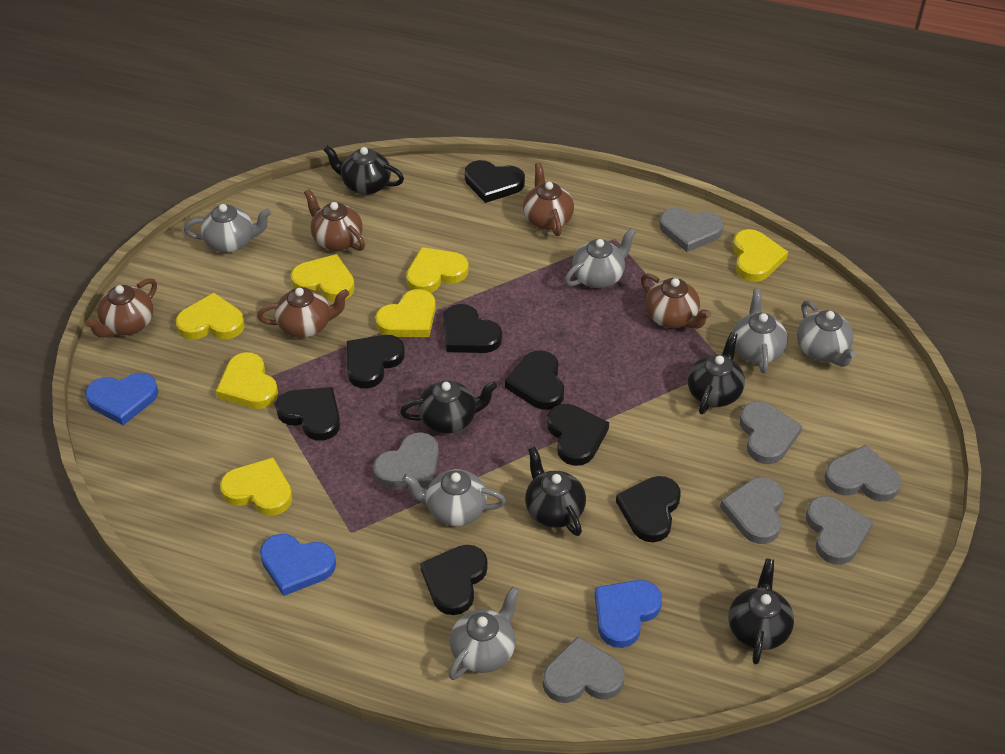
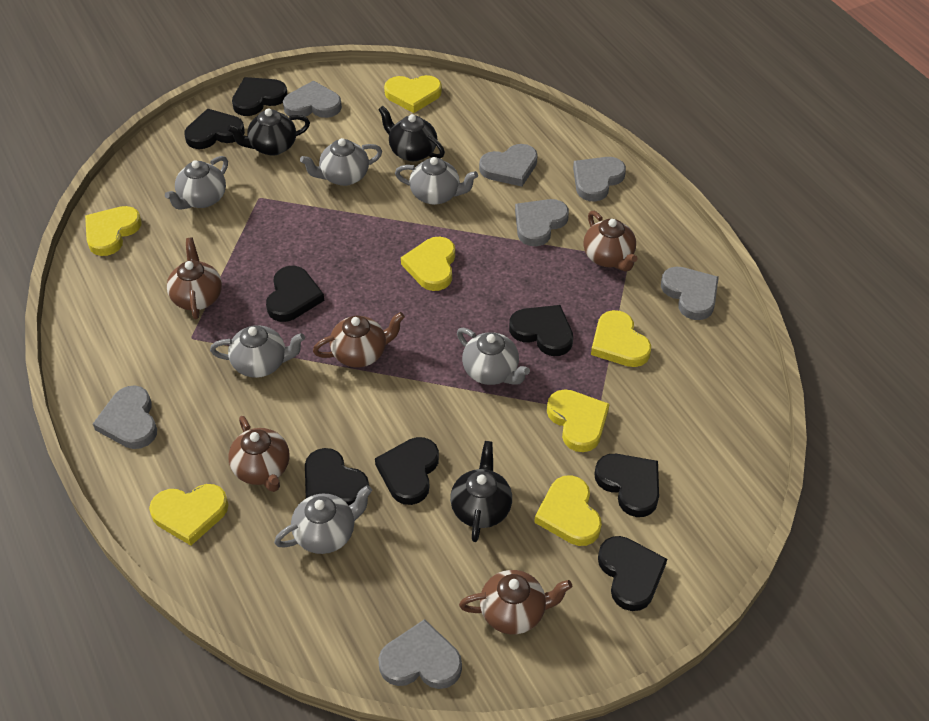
black teapot: [324,146,404,195] [400,380,497,434] [525,447,586,536] [688,332,745,414] [729,558,794,664] = 5 -> [227,108,310,155] [378,106,445,161] [450,441,512,542] = 3
blue heart: [85,373,159,425] [260,534,336,596] [594,580,662,648] = 3 -> none = 0

